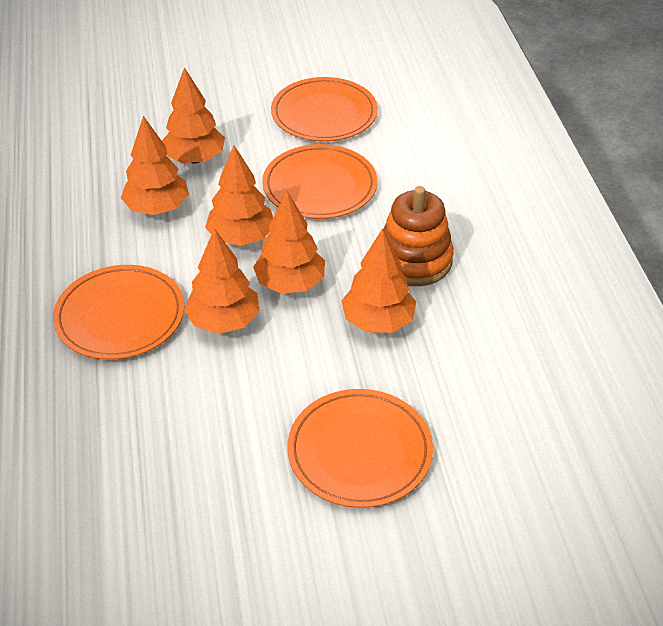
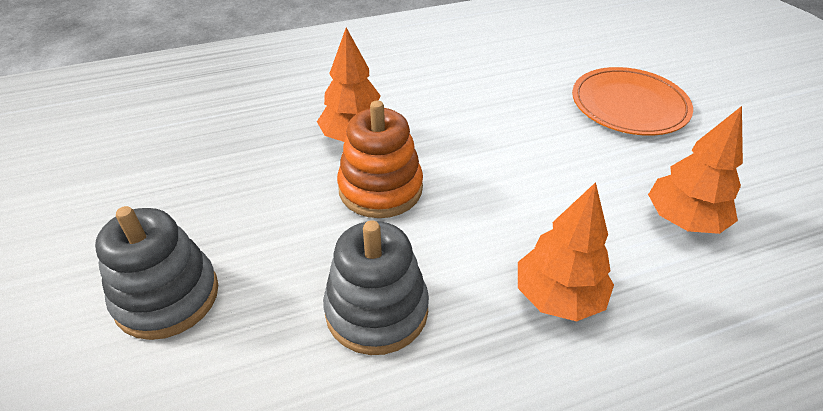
grey stacking toy: none = 0 -> [95,206,218,340] [323,220,429,355] = 2
orange plate: [53,265,184,360] [262,144,377,219] [271,77,378,141] [287,389,433,508] = 4 -> [572,67,693,136] = 1
orange tree: [121,116,189,215] [162,67,225,164] [184,228,260,334] [205,145,273,246] [253,191,325,294] [341,228,416,333] = 6 -> [317,28,381,142] [518,182,614,321] [648,106,743,234] = 3

